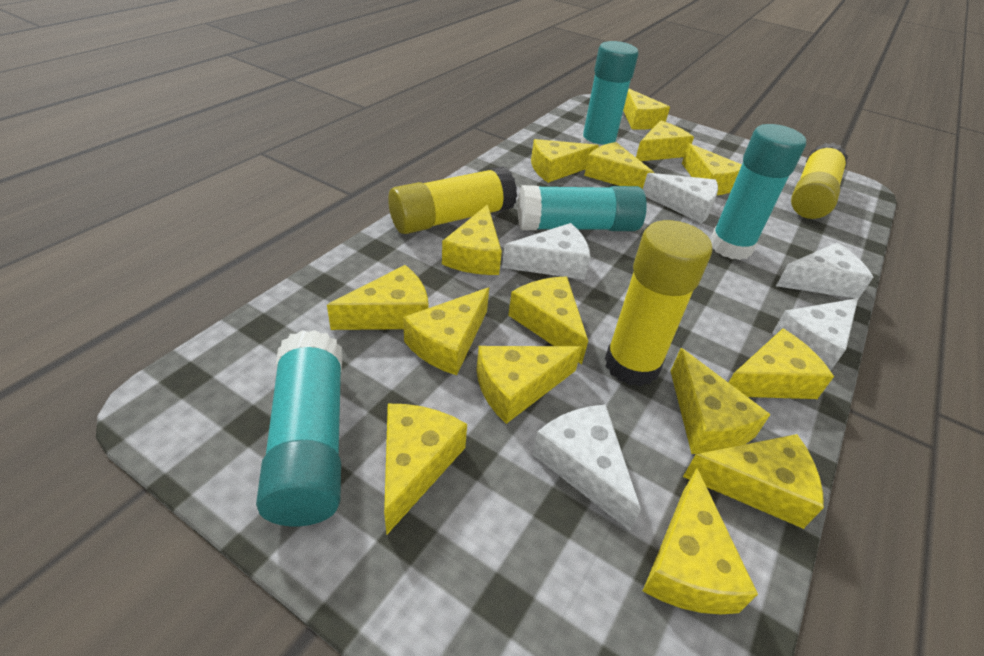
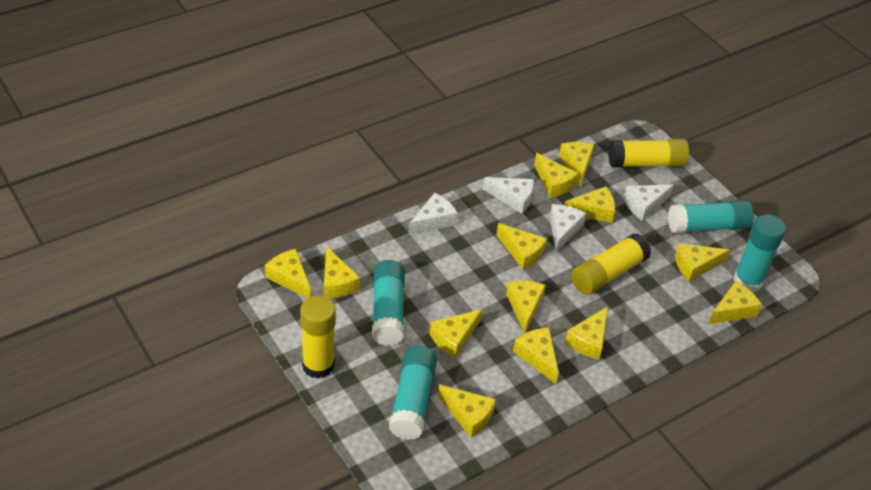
white cheese: [502,223,590,280] [532,404,641,531] [643,173,718,224] [772,298,858,371] [776,243,873,299] = 5 -> [408,193,458,235] [483,177,534,214] [550,204,586,252] [623,184,674,220] = 4
yellow cheese: [327,265,429,330] [384,404,467,535] [403,287,489,375] [442,204,502,275] [476,346,582,424] [508,277,588,365] [531,139,599,183] [584,142,654,189] [623,89,670,130] [636,121,694,161] [643,468,758,614] [671,348,771,454] [682,143,742,195] [683,434,824,529] [729,329,834,399] = 15 -> [265,249,311,298] [324,246,360,298] [430,309,482,358] [438,385,496,438] [496,223,547,270] [506,281,546,334] [513,327,559,384] [534,153,578,198] [559,142,594,187] [564,186,615,223] [565,306,608,360] [675,243,730,281] [708,281,762,324] = 13

